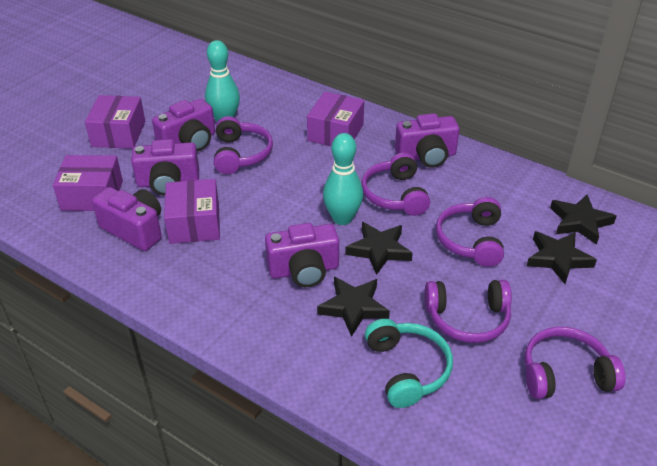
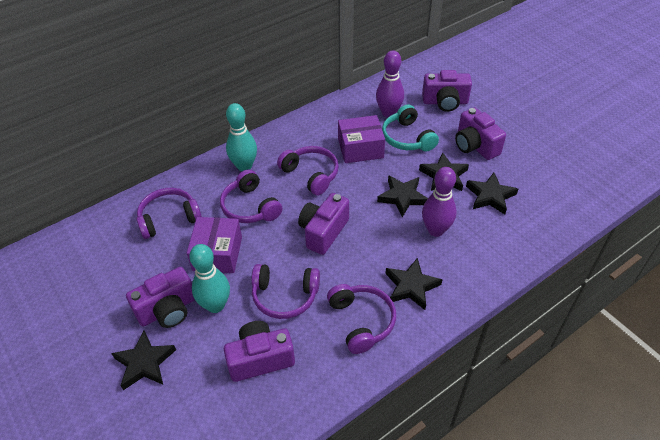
black star: [317,277,390,337] [345,222,413,275] [527,231,597,284] [550,195,617,245] = 4 -> [111,331,176,390] [377,175,428,217] [385,258,443,310] [419,152,469,191] [466,173,518,214] = 5
purple bowling pin: none = 0 -> [376,50,404,118] [422,167,457,237] = 2
purple box: [53,155,123,211] [85,95,145,149] [164,179,220,244] [307,92,364,146] = 4 -> [187,217,242,273] [338,115,385,163] = 2

